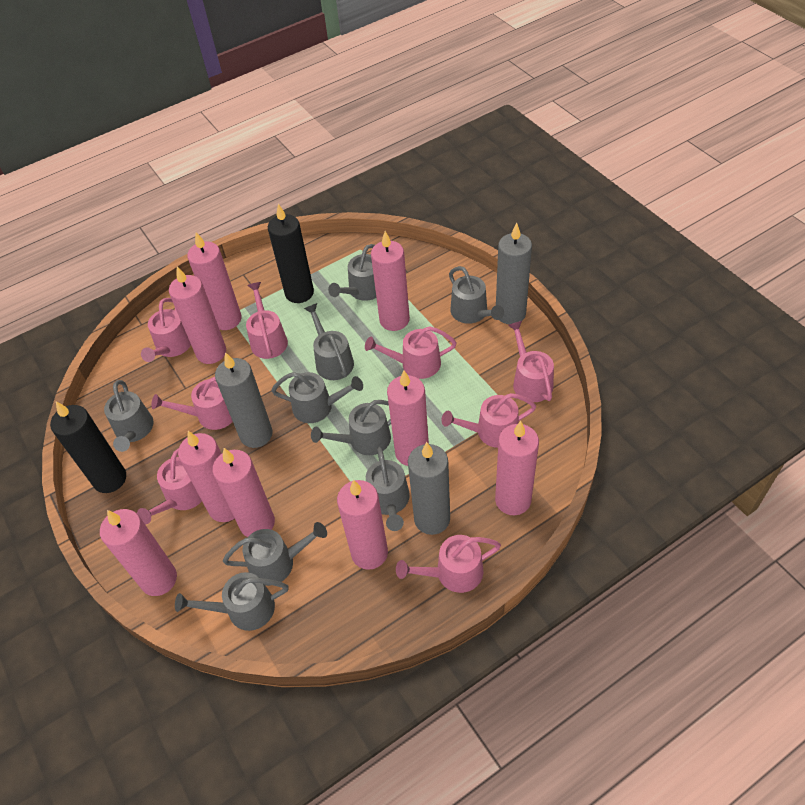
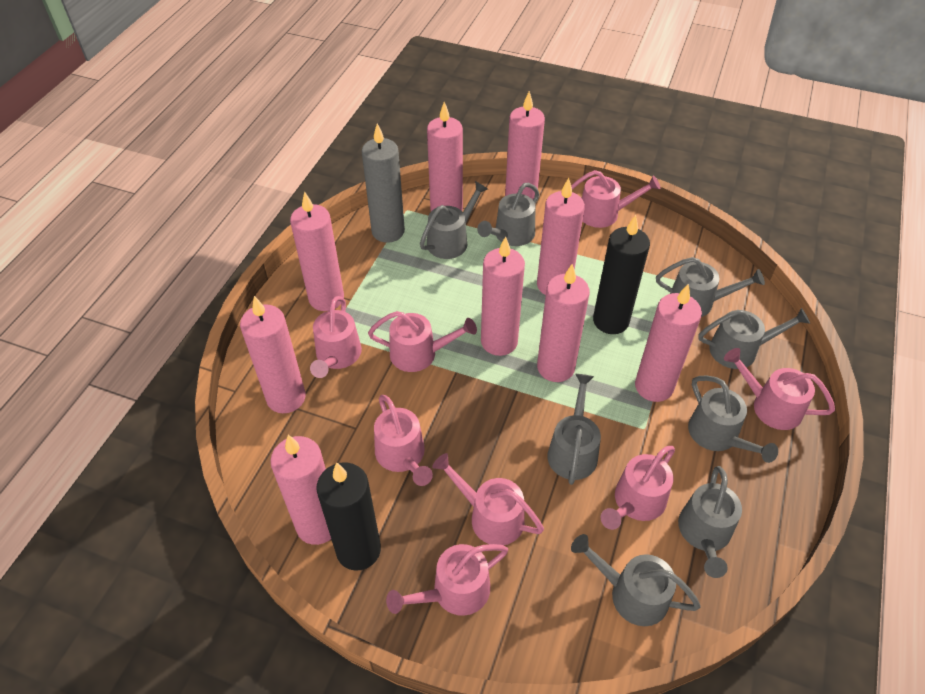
grey candle: [215,352,273,448] [408,442,450,535] [496,223,532,324] = 3 -> [362,123,405,243] = 1
grey watering can: [104,380,154,452] [175,572,289,631] [223,522,327,586] [271,372,363,423] [304,303,354,380] [311,400,391,455] [328,244,376,301] [366,447,410,531] [449,266,504,324] = 9 -> [420,181,488,259] [477,182,539,246] [547,374,601,485] [571,534,701,626] [656,257,765,317] [678,466,742,578] [688,376,778,463] [698,308,810,369] = 8

